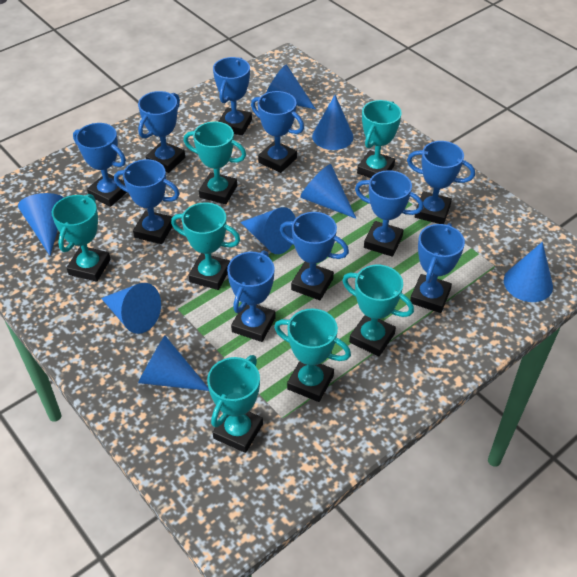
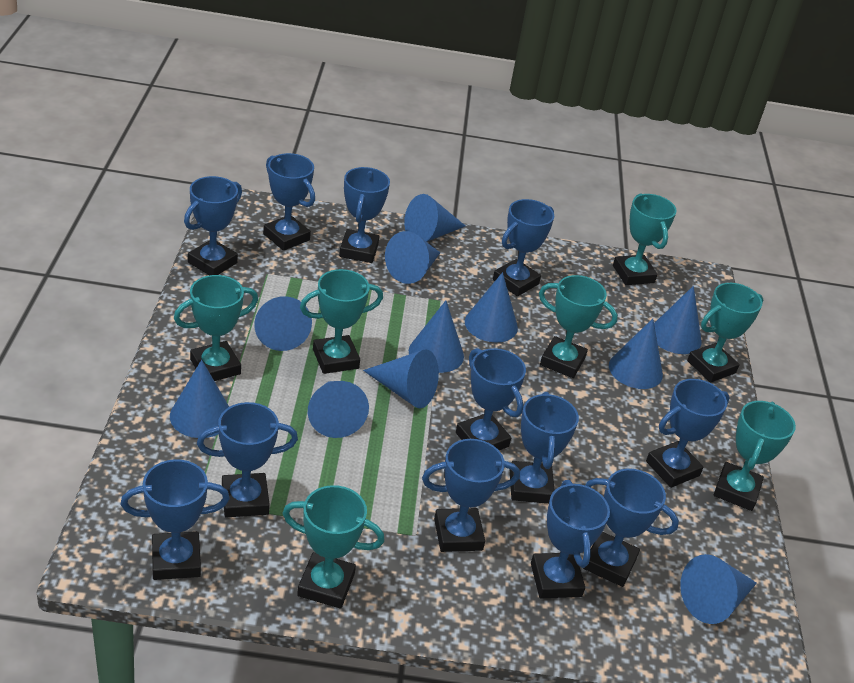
blue cone: [18,193,64,256] [101,283,161,334] [138,336,209,391] [240,207,296,254] [266,64,316,110] [300,164,357,219] [312,95,353,150] [504,242,553,302] = 8 -> [170,360,229,438] [254,296,312,351] [308,381,369,438] [363,349,439,408] [385,231,440,284] [404,194,465,242] [409,301,464,373] [465,272,518,343] [609,319,663,389] [654,286,701,354] [680,554,757,624] = 11
blue trophy: [73,123,127,207] [114,159,180,244] [138,91,185,173] [213,57,252,136] [227,250,276,342] [251,91,304,173] [280,212,349,300] [355,170,423,257] [407,141,475,224] [410,223,465,313] = 10 -> [121,459,230,580] [184,176,242,275] [197,402,298,517] [263,153,315,251] [339,167,390,263] [422,439,520,552] [456,348,526,450] [493,199,554,296] [510,392,579,504] [531,480,610,598] [583,469,679,587] [646,379,730,488] = 12

